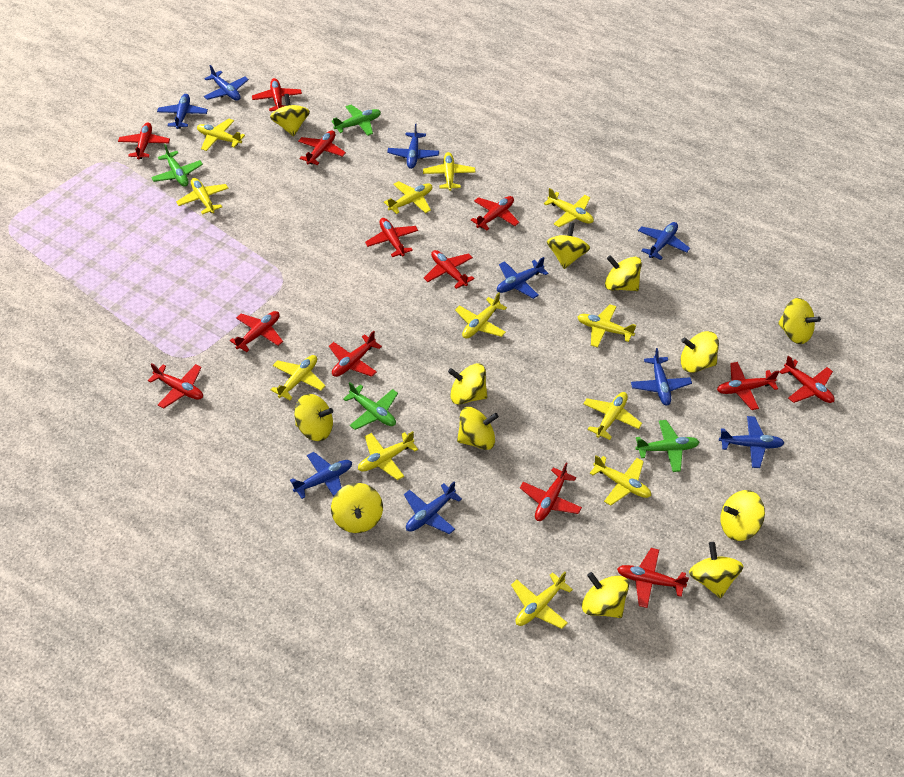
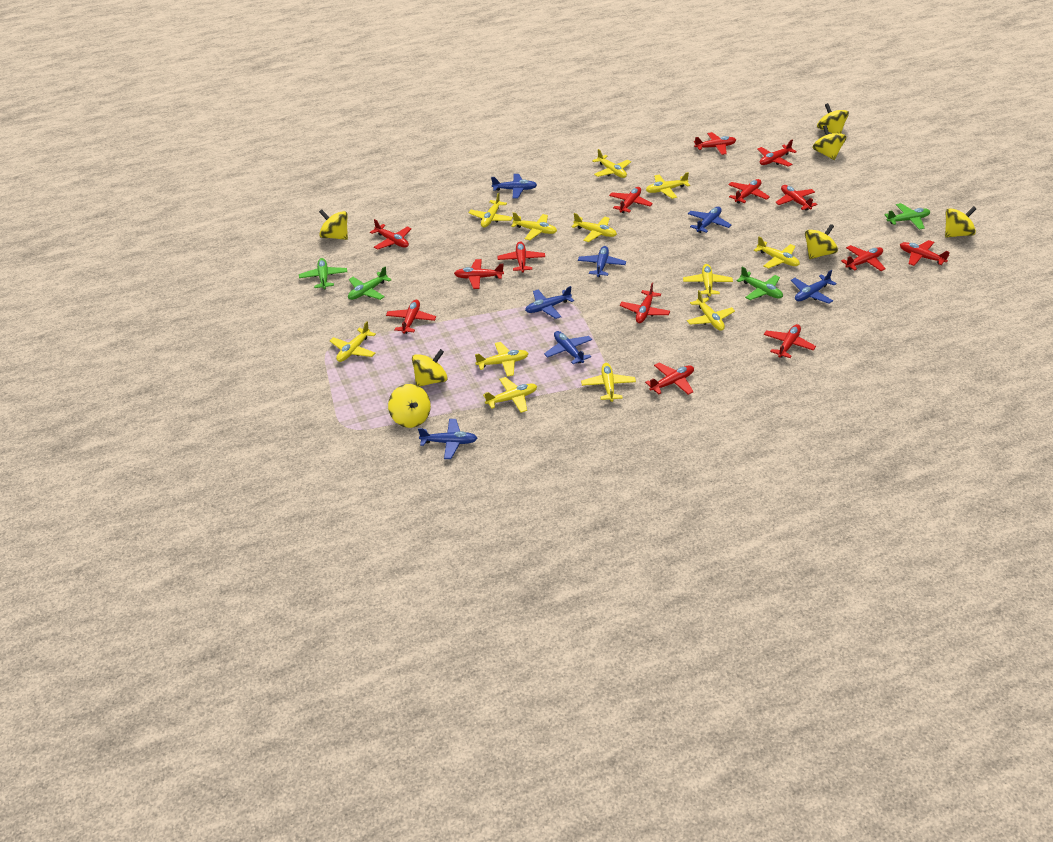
blue plane: [157,94,208,129] [204,65,249,101] [290,452,352,499] [387,123,439,169] [404,482,462,534] [497,257,548,299] [631,348,692,406] [638,222,690,260] [719,416,784,468] = 9 -> [418,419,477,459] [491,174,537,199] [525,286,574,319] [544,331,592,364] [578,246,626,277] [688,207,731,233] [791,270,837,304] = 7
red plane: [118,123,170,159] [148,363,203,409] [230,311,283,352] [252,78,302,111] [298,130,346,165] [329,331,382,377] [365,218,418,257] [424,250,475,289] [470,196,519,230] [520,463,582,521] [617,548,689,608] [717,362,779,410] [779,356,835,403] = 13 -> [370,219,411,250] [386,299,436,334] [454,259,504,289] [497,241,545,273] [609,187,653,213] [620,282,670,323] [645,363,694,395] [694,132,736,155] [728,179,770,203] [758,139,797,167] [764,324,816,358] [775,185,817,211] [841,245,886,271] [900,240,950,266] = 14
yellow spinning top: [270,94,310,136] [294,394,333,441] [331,483,383,533] [448,363,487,405] [457,407,499,450] [547,222,590,269] [582,572,629,618] [605,255,642,291] [681,331,719,373] [689,542,743,598] [720,490,765,541] [778,298,821,344] = 12 -> [319,209,348,240] [388,384,431,428] [412,349,448,387] [805,224,838,259] [812,125,846,160] [817,103,849,134] [945,206,976,238] = 7

